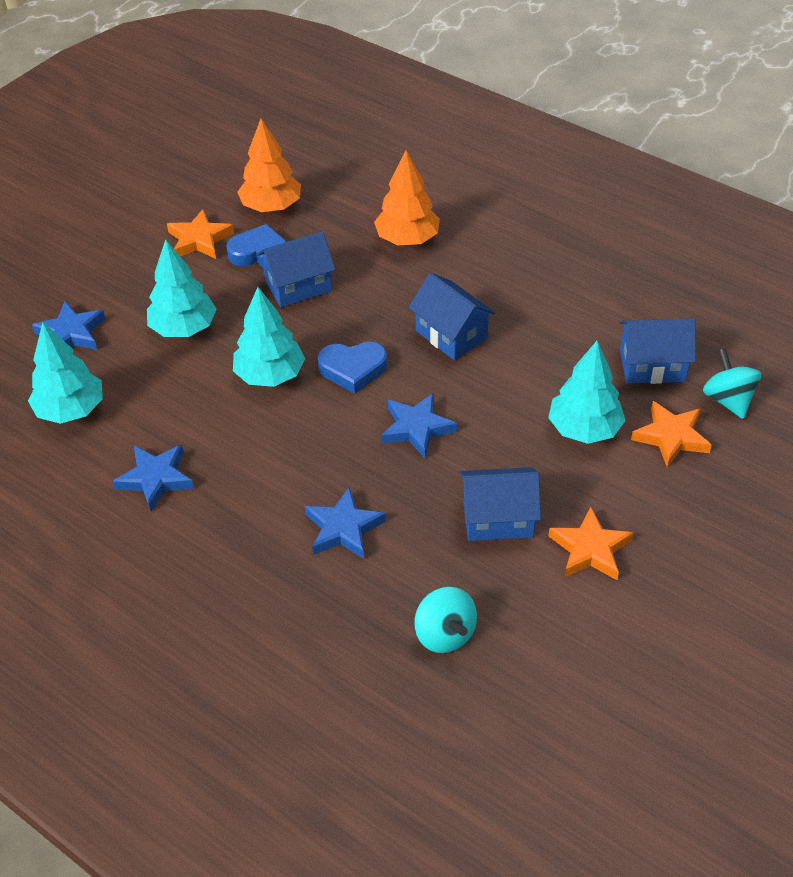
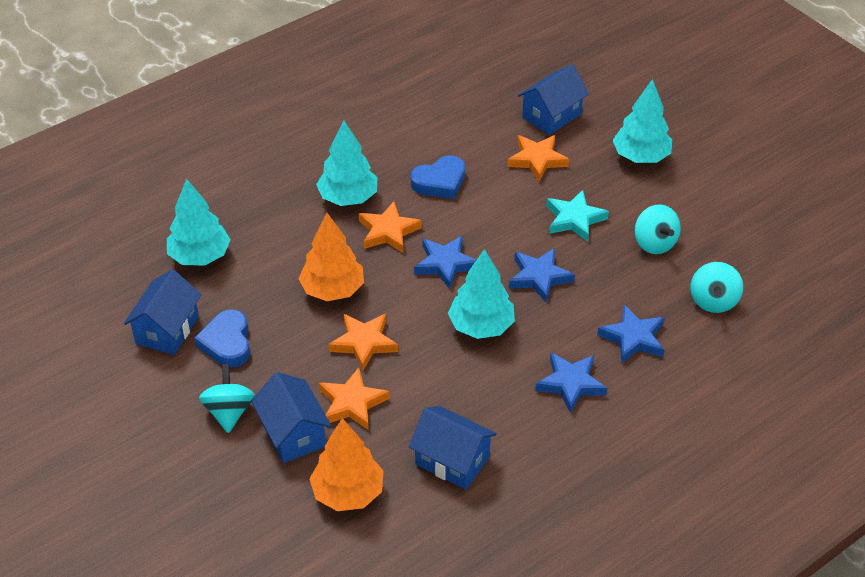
orange star: [167,209,234,259] [548,507,633,580] [631,401,712,468] = 3 -> [319,367,390,430] [329,314,398,371] [359,202,422,253] [507,135,569,181] = 4
turquoise spinning top: [415,587,477,653] [703,348,761,419] = 2 -> [199,364,255,433] [635,204,681,254] [690,262,743,313] = 3
turquoise star: none = 0 -> [546,190,609,242] = 1

